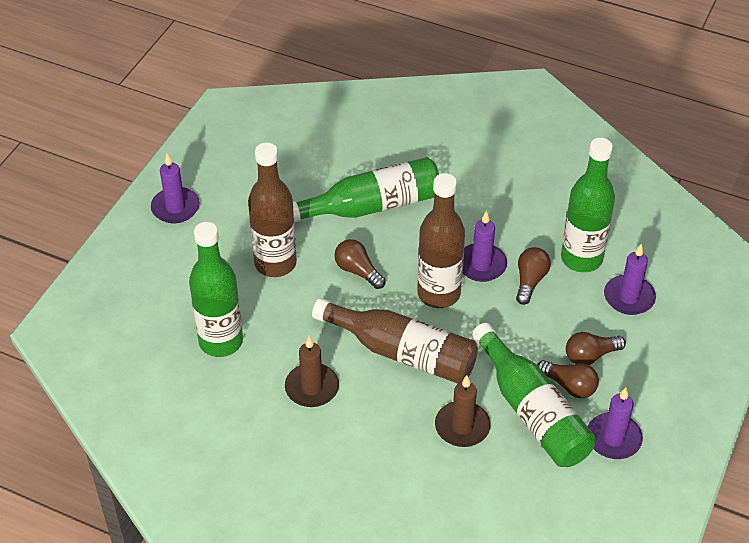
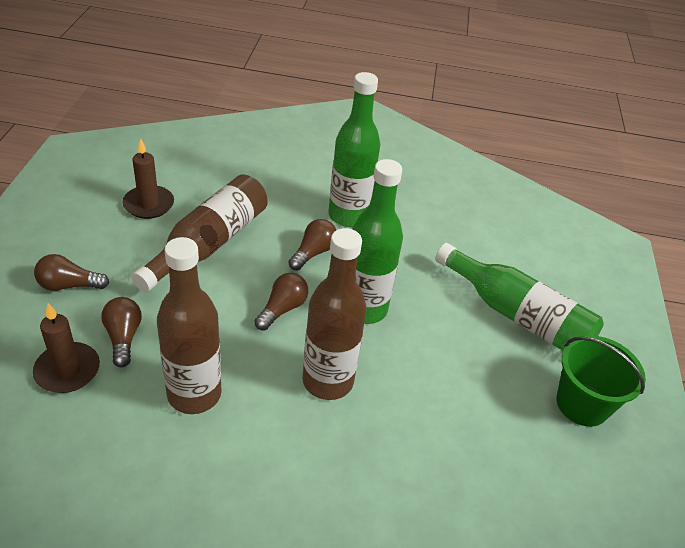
green bottle: [189,222,243,357] [293,157,439,222] [472,323,596,467] [561,138,615,272] = 4 -> [328,72,380,227] [352,159,403,324] [435,243,604,351] = 3
green bucket: none = 0 -> [557,335,646,427] = 1
purple candle: [151,154,200,223] [463,210,507,282] [588,387,643,459] [604,244,656,315] = 4 -> none = 0

